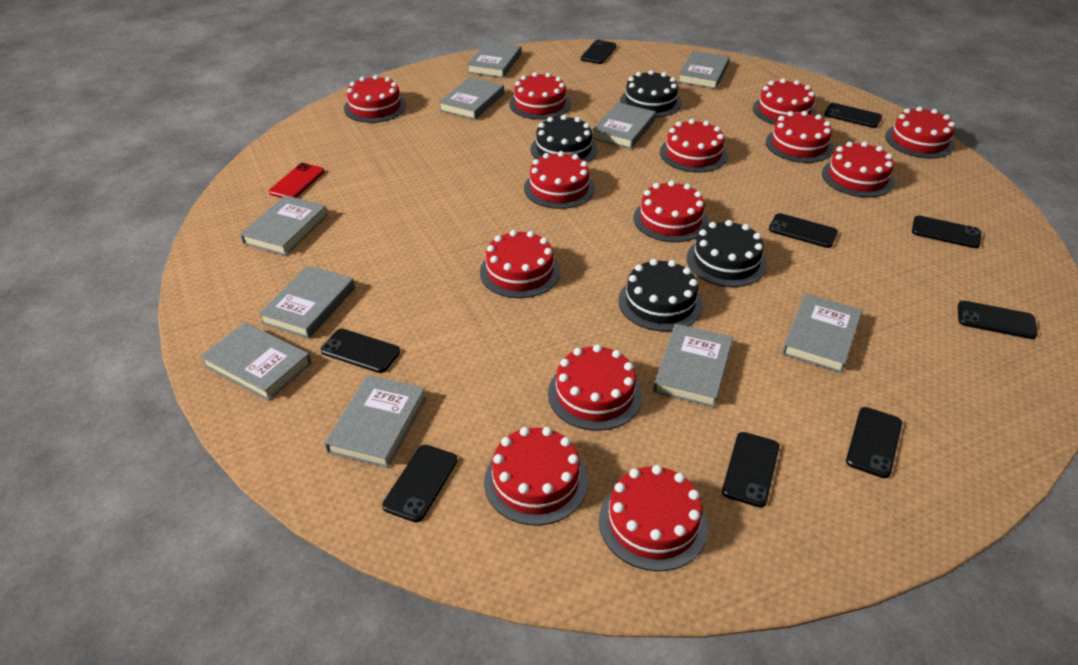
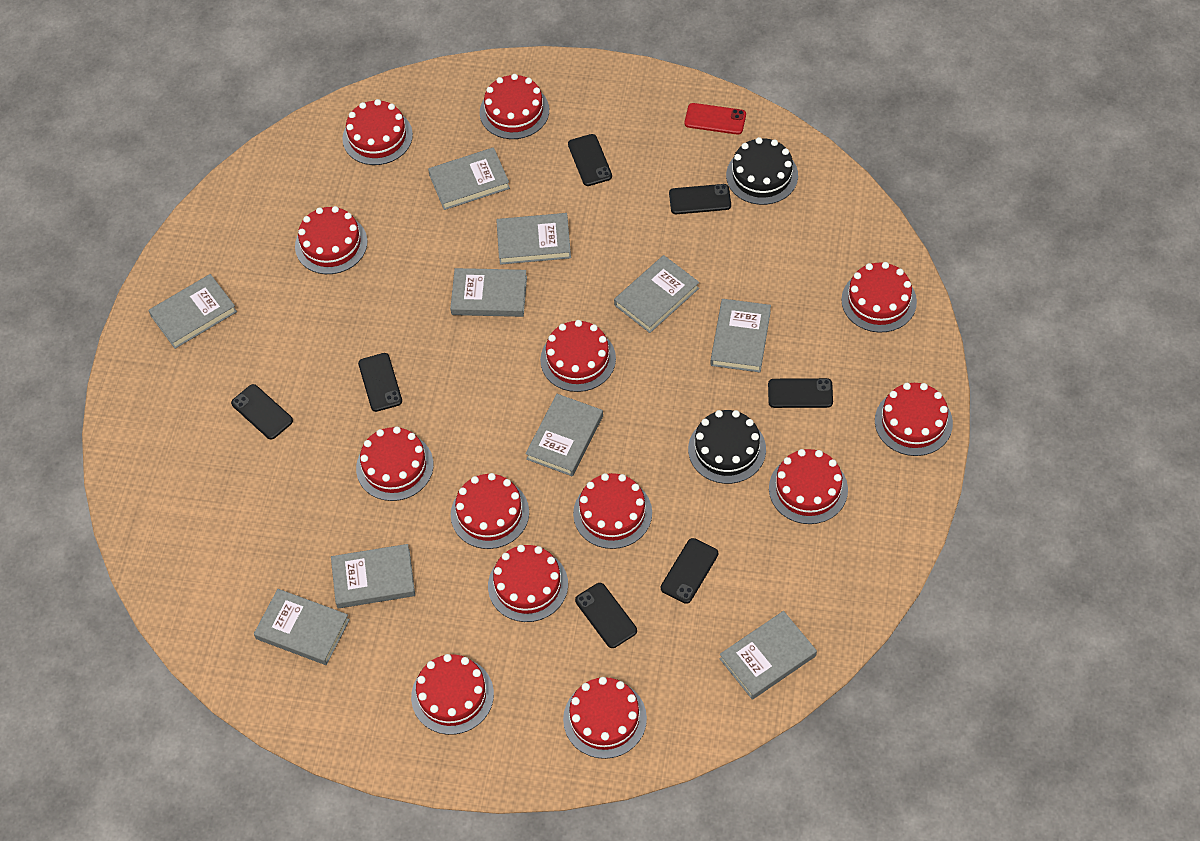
black cake: [531,115,597,163] [618,259,703,331] [620,70,682,117] [687,220,767,287] = 4 -> [688,410,766,484] [726,137,798,205] = 2
black phone: [321,329,400,373] [382,445,457,522] [581,40,617,64] [722,432,779,508] [769,213,838,248] [824,103,882,128] [846,407,902,478] [912,216,981,248] [958,301,1038,339] = 9 -> [231,384,293,439] [358,353,402,412] [568,134,612,186] [575,583,637,648] [661,538,718,604] [669,184,731,214] [768,378,833,408] = 7

